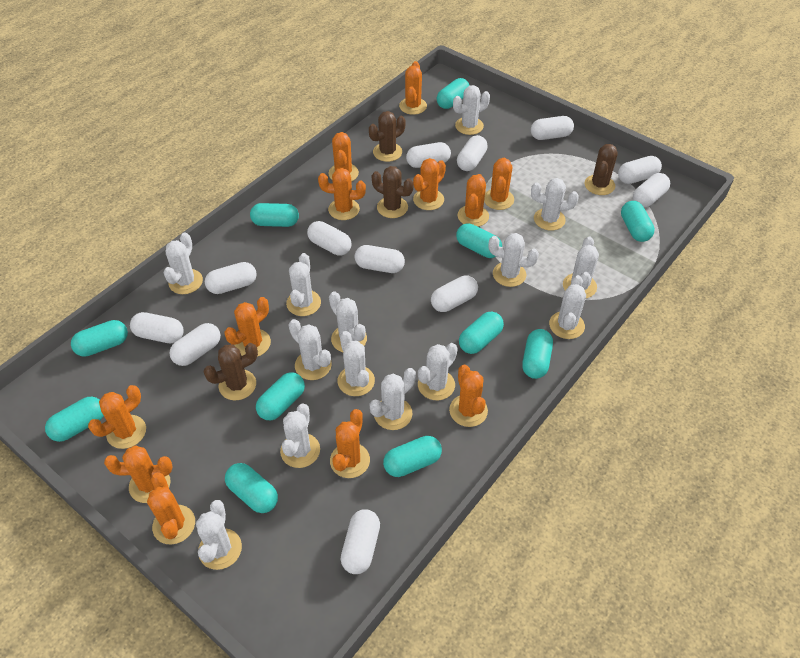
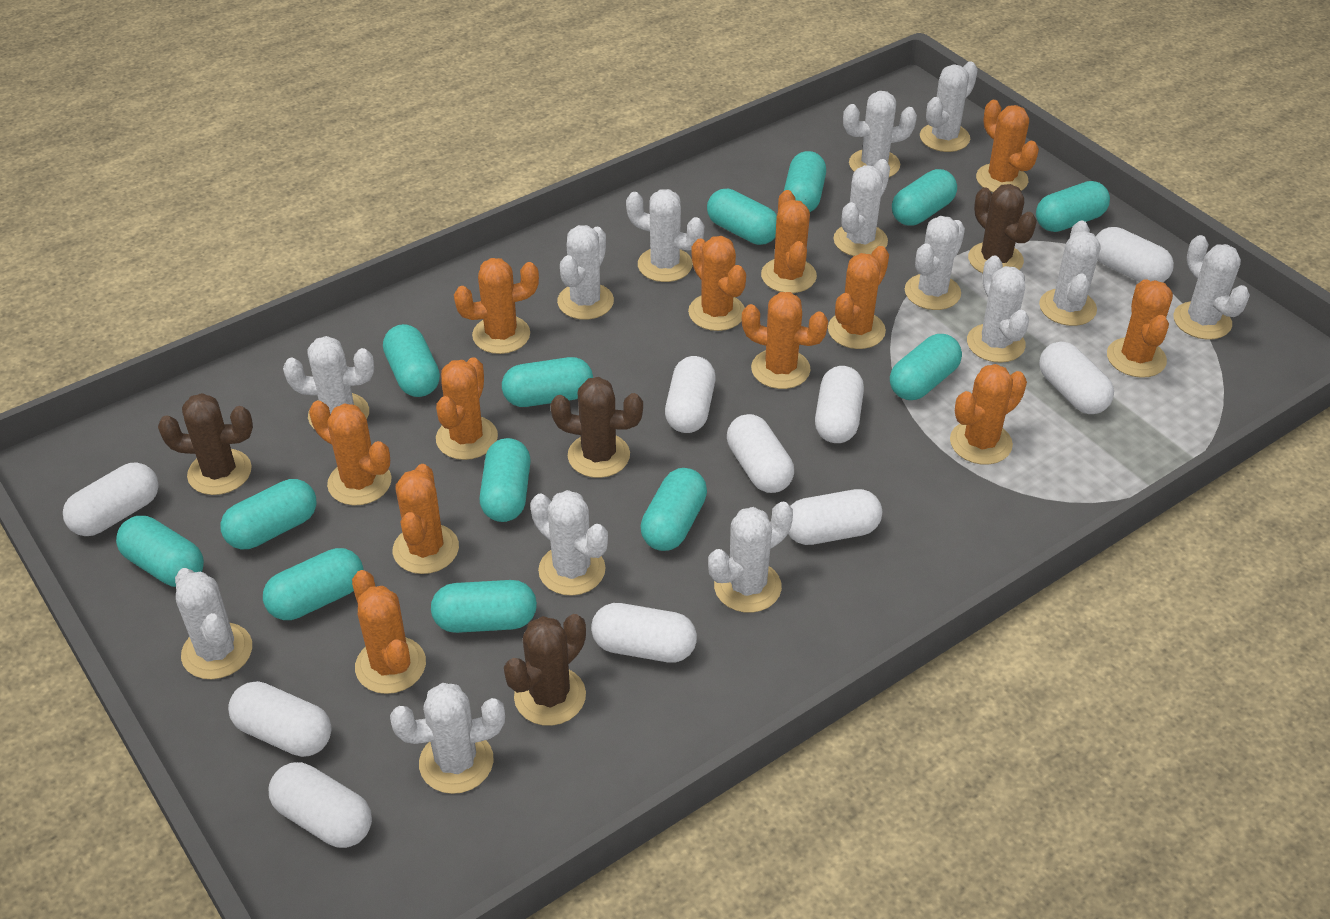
turquoise capsule: [45,397,104,442] [71,320,128,357] [225,463,278,513] [250,203,299,227] [256,372,305,420] [383,436,442,477] [437,78,470,109] [456,223,502,258] [459,311,504,354] [522,329,553,379] [621,201,655,242] = 11 -> [116,516,204,587] [220,479,317,549] [263,548,363,620] [383,324,440,397] [431,580,537,633] [480,438,531,522] [502,357,593,407] [641,468,707,551] [707,189,777,245] [784,151,826,212] [890,334,962,400] [892,169,957,226] [1036,181,1110,232] = 13
white capsule: [130,312,183,343] [169,323,221,366] [205,262,257,294] [307,221,352,256] [341,509,380,574] [355,245,405,273] [406,142,451,168] [431,276,478,312] [457,135,488,171] [531,116,574,140] [618,156,662,184] [633,173,670,207] = 12 -> [63,462,159,536] [228,681,332,757] [269,762,372,848] [591,603,697,663] [665,356,716,433] [727,414,794,493] [788,489,882,545] [815,366,864,443] [1039,342,1114,414] [1096,227,1174,282] = 10

